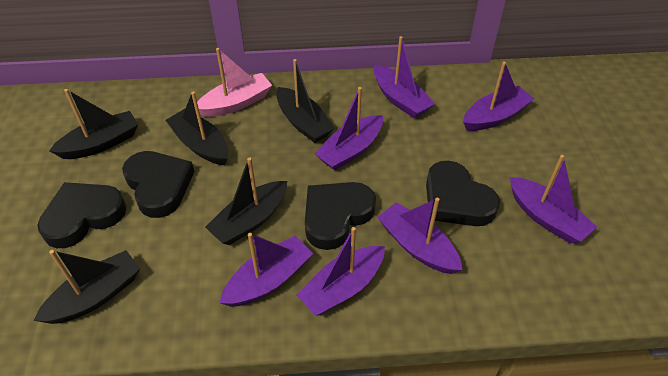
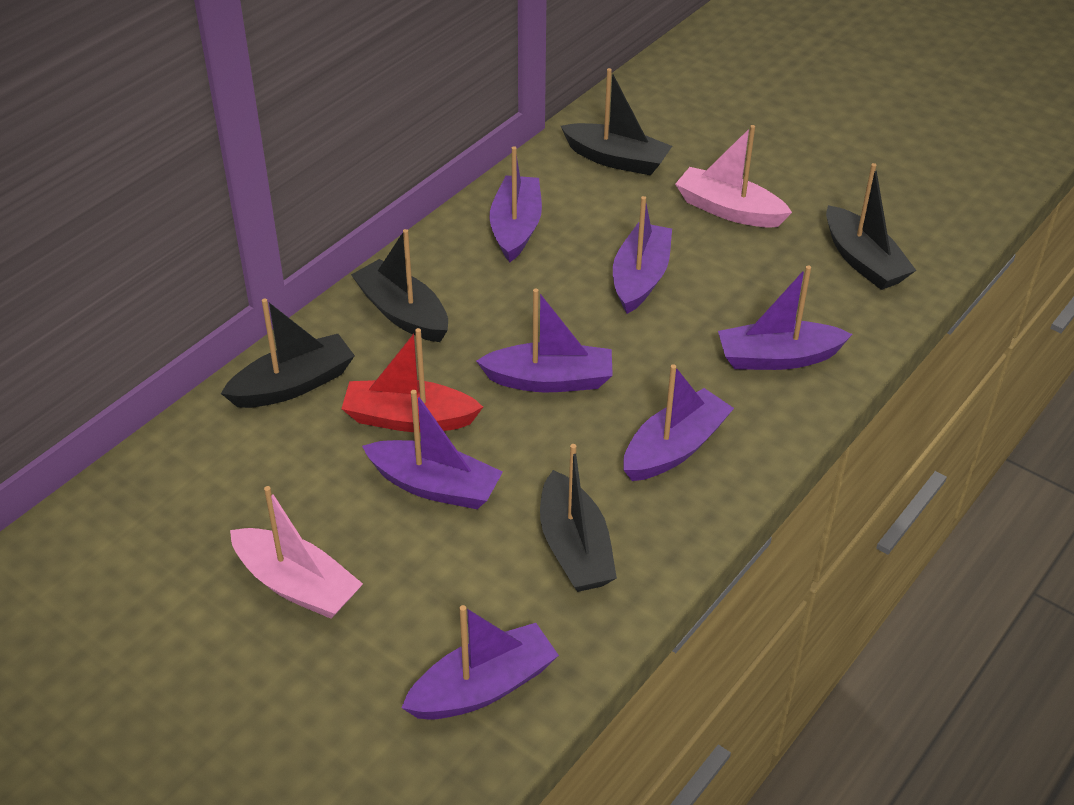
black heart: [38,182,127,248] [122,151,195,218] [305,182,376,250] [426,161,500,226] = 4 -> none = 0
pink boat: [197,48,272,117] = 1 -> [230,486,363,619] [675,125,792,228] = 2
red boat: none = 0 -> [341,328,483,432] = 1

